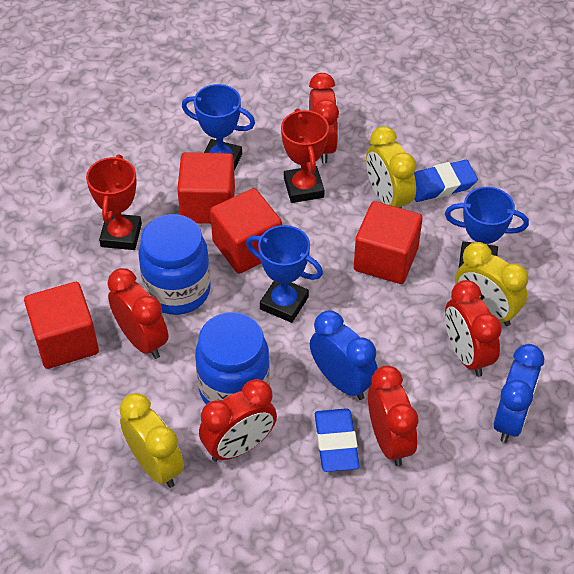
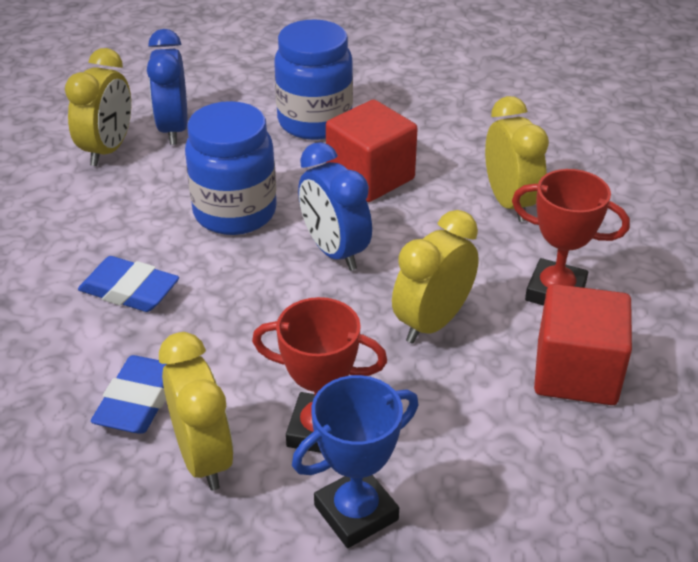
blue trophy: [182,84,255,170] [246,225,323,323] [445,187,529,268] = 3 -> [292,375,418,548] = 1
red clock: [107,268,168,359] [199,379,277,462] [309,73,339,163] [368,365,419,466] [445,280,502,377] = 5 -> none = 0
red cube: [24,282,99,369] [177,152,235,224] [210,188,282,274] [354,201,423,284] = 4 -> [326,99,418,202] [534,284,632,405] = 2
yellow clock: [119,393,184,488] [366,126,416,209] [455,242,529,326] = 3 -> [65,48,131,166] [159,332,234,491] [392,210,479,344] [485,96,549,222] = 4

